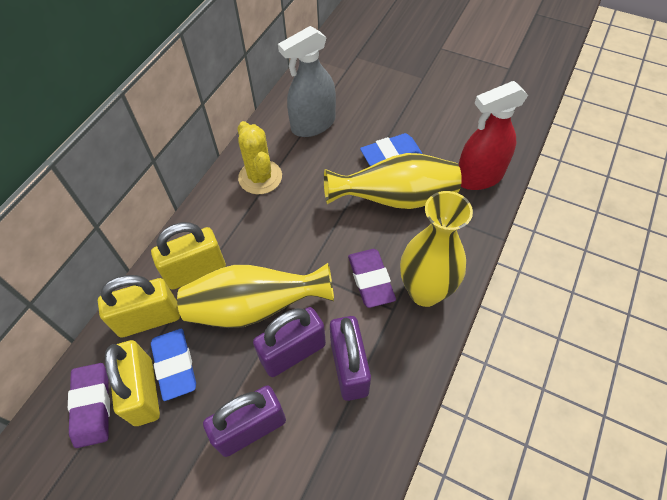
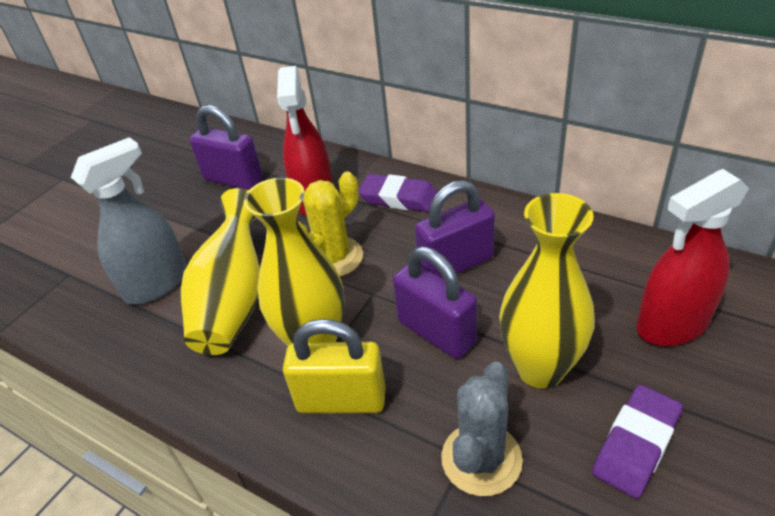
blue eraser: [151,329,196,401] [360,133,422,166] = 2 -> none = 0
grey cactus: none = 0 -> [441,362,523,496] = 1
red spray bottle: [459,81,528,190] = 1 -> [277,66,333,216] [636,169,749,346] = 2
yellow padlock: [98,275,180,338] [105,340,160,426] [151,222,226,290] = 3 -> [283,319,386,413] = 1

